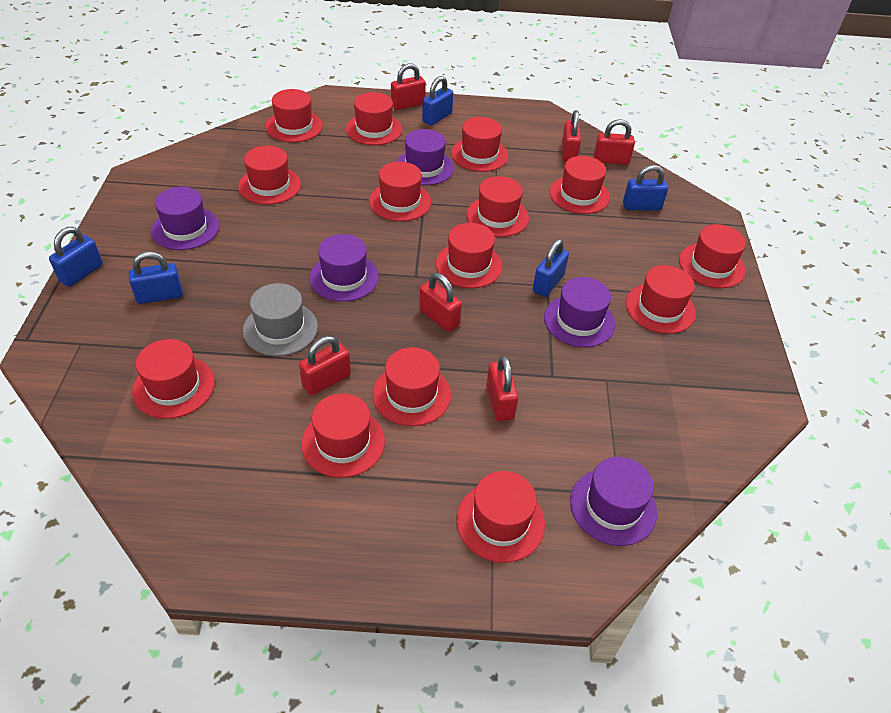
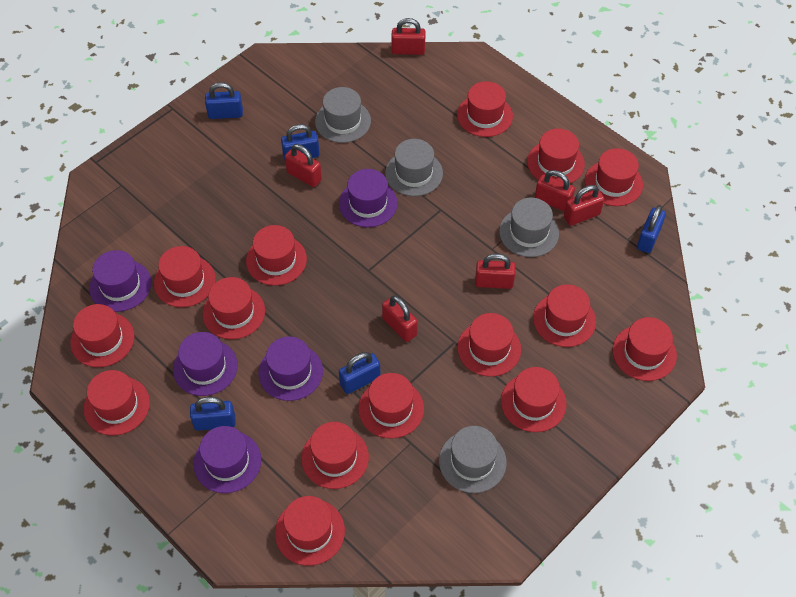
grey hat: [243,283,318,356] = 1 -> [315,87,371,143] [385,139,443,196] [439,426,507,493] [499,198,559,257] = 4
red hat: [132,339,215,419] [238,146,301,205] [266,89,323,142] [301,393,385,478] [346,92,402,145] [369,162,431,221] [372,347,451,426] [436,223,503,288] [451,117,509,172] [456,471,545,563] [466,176,529,237] [550,156,610,214] [626,265,696,334] [679,224,746,288] = 14 -> [70,304,134,367] [84,370,150,436] [154,246,216,307] [203,277,265,339] [246,225,307,286] [275,496,345,566] [301,422,369,489] [358,373,424,439] [457,81,513,137] [457,313,521,377] [501,367,567,432] [527,128,585,184] [533,284,596,347] [585,148,643,206] [613,317,677,381] = 15

